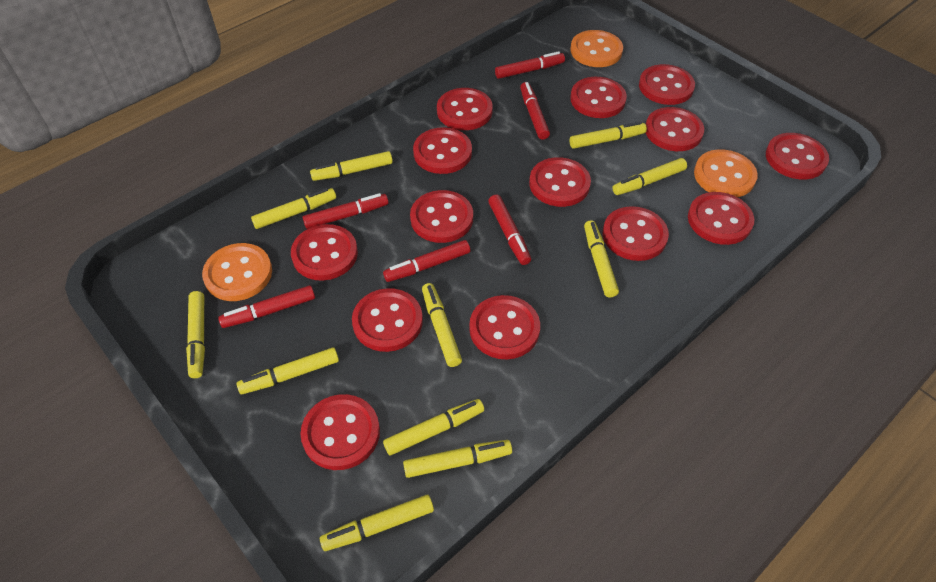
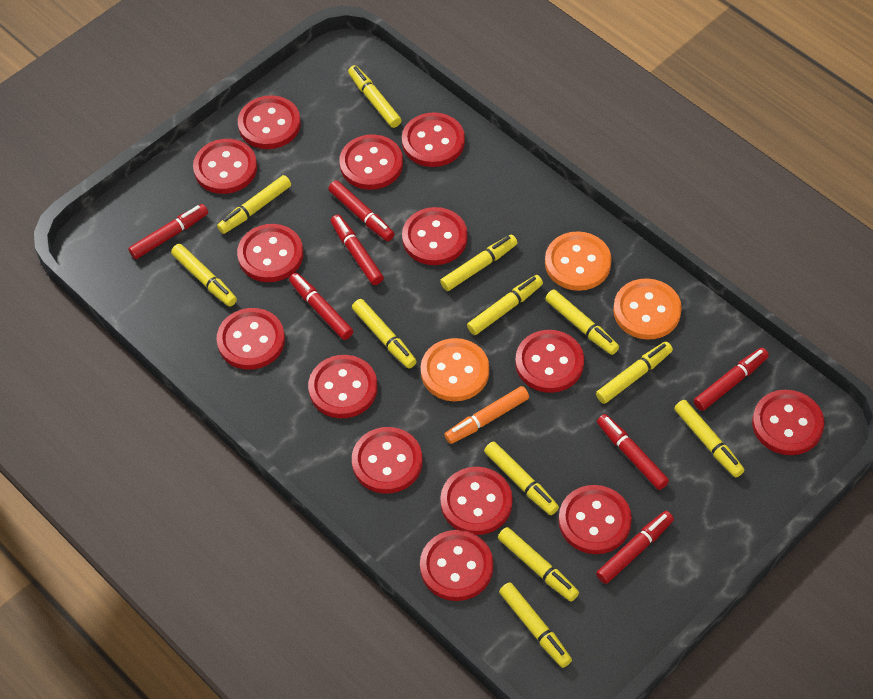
orange marker: none = 0 -> [444,386,529,444] = 1
red marker: [218,285,315,328] [303,193,389,229] [383,240,470,282] [488,194,531,265] [495,51,565,79] [520,82,550,140] = 6 -> [128,204,208,259] [289,273,353,340] [328,180,394,241] [331,215,384,285] [596,511,674,584] [597,414,669,490] [694,348,769,411] = 7
yellow marker: [186,291,205,378] [237,347,339,394] [251,188,336,229] [310,151,393,181] [320,495,434,551] [383,399,484,456] [403,440,512,478] [422,283,462,367] [570,121,647,149] [584,220,619,297] [612,158,687,195] = 11 -> [171,244,237,307] [217,175,291,234] [348,65,402,128] [352,299,417,368] [440,235,518,291] [467,275,543,335] [484,442,559,515] [498,527,579,602] [499,582,572,668] [545,289,619,355] [596,341,673,404] [674,400,744,477] = 12

